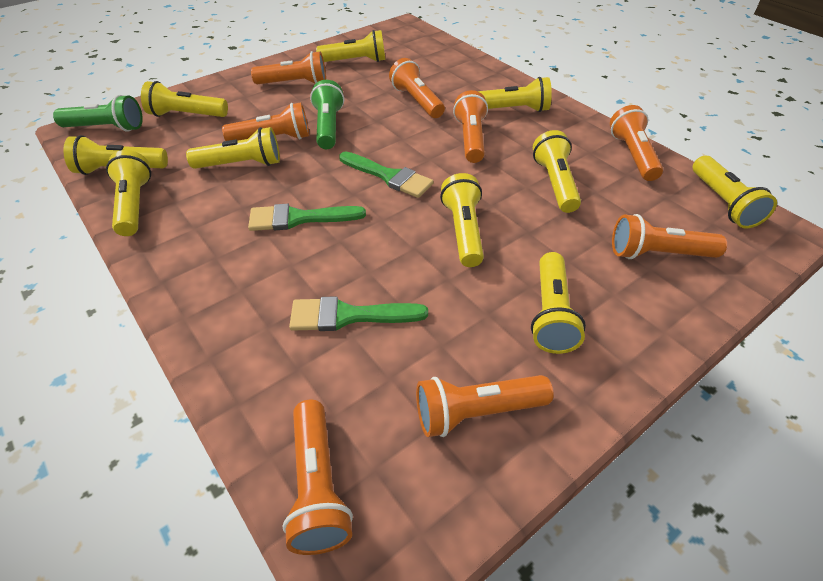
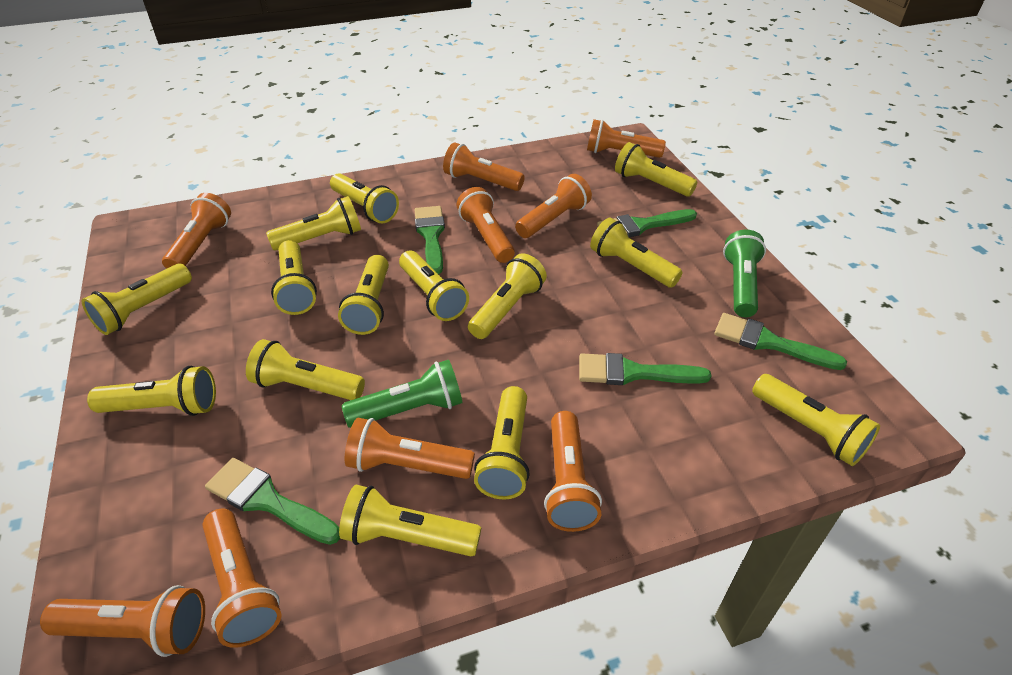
green brush: [248,204,366,231] [289,296,428,331] [339,152,434,198] = 3 -> [205,458,340,545] [415,206,445,274] [579,353,711,385] [597,209,697,237] [714,313,847,370] = 5
orange flashlight: [222,103,309,141] [251,51,326,84] [283,400,353,555] [389,58,445,118] [416,375,554,437] [453,90,488,163] [610,105,663,181] [612,214,727,259] = 8 -> [40,585,205,657] [162,193,231,269] [203,509,282,648] [345,418,475,479] [443,142,525,191] [456,187,515,263] [515,174,592,238] [544,411,602,532] [587,119,666,158] = 9
yellow flashlight: [63,135,168,175] [106,150,151,236] [141,81,228,117] [186,127,280,169] [316,30,385,62] [440,173,484,267] [478,77,552,112] [531,252,586,354] [533,130,581,213] [693,156,777,229] = 10 -> [82,264,192,335] [87,366,216,416] [246,339,365,400] [266,196,361,250] [271,240,317,315] [330,173,399,223] [338,255,389,335] [339,485,481,556] [399,251,469,321] [468,253,547,339] [474,386,530,499] [590,217,683,288] [615,142,697,197] [752,374,880,466] = 14

